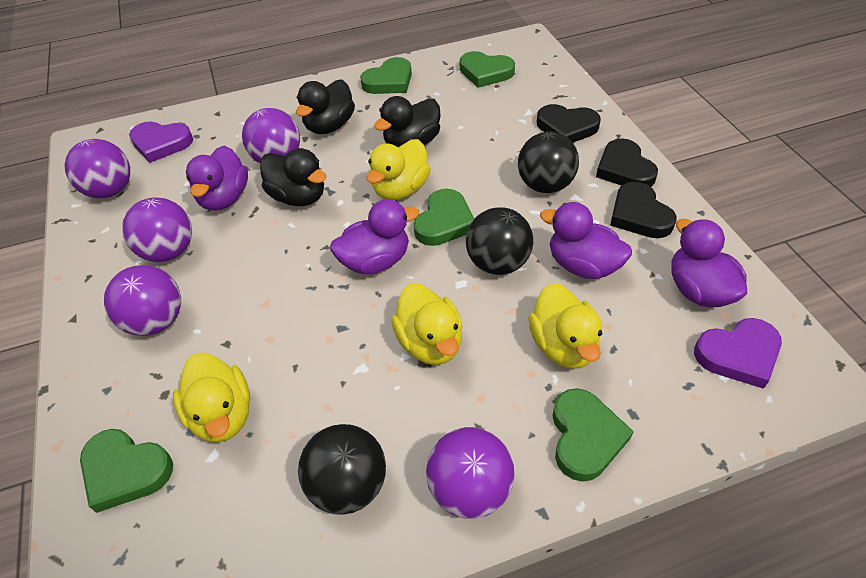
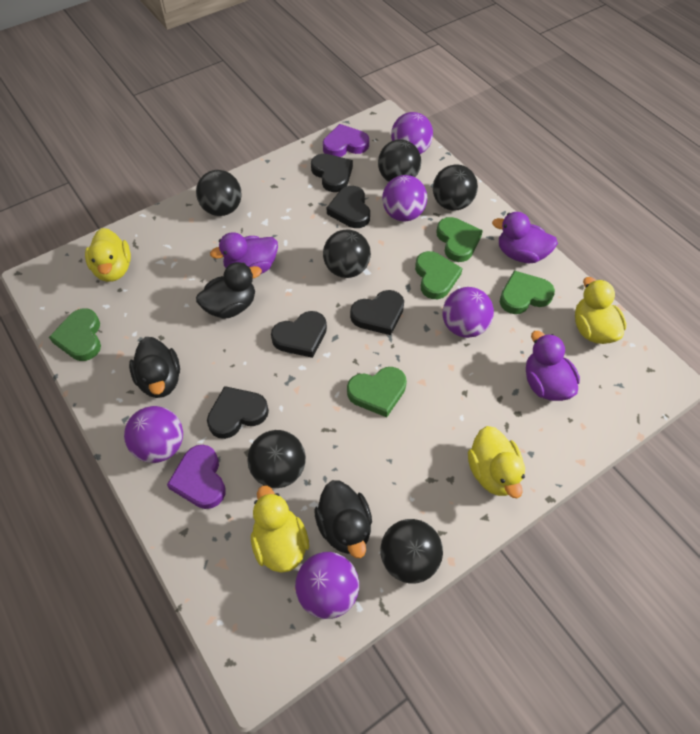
black ball: [298,424,386,515] [466,207,533,275] [518,132,579,193] = 3 -> [196,170,242,216] [247,430,306,488] [323,230,371,278] [378,139,421,182] [380,519,443,584] [433,165,478,210] = 6
black heart: [537,104,601,143] [596,138,658,187] [610,182,676,238] = 3 -> [207,386,269,439] [271,311,327,358] [311,154,353,192] [327,186,370,228] [350,290,404,335] = 5
purple duck: [186,146,248,211] [330,199,419,274] [540,202,632,279] [671,219,747,308] = 4 -> [210,232,278,274] [492,212,558,263] [526,331,580,401] = 3

